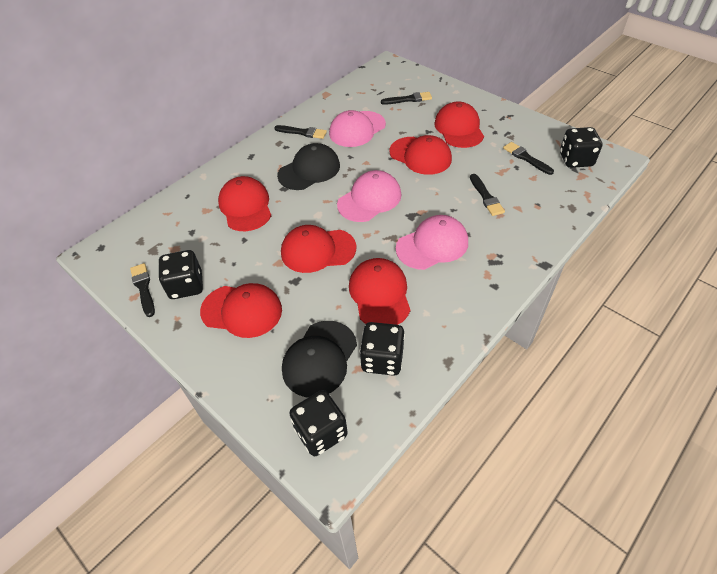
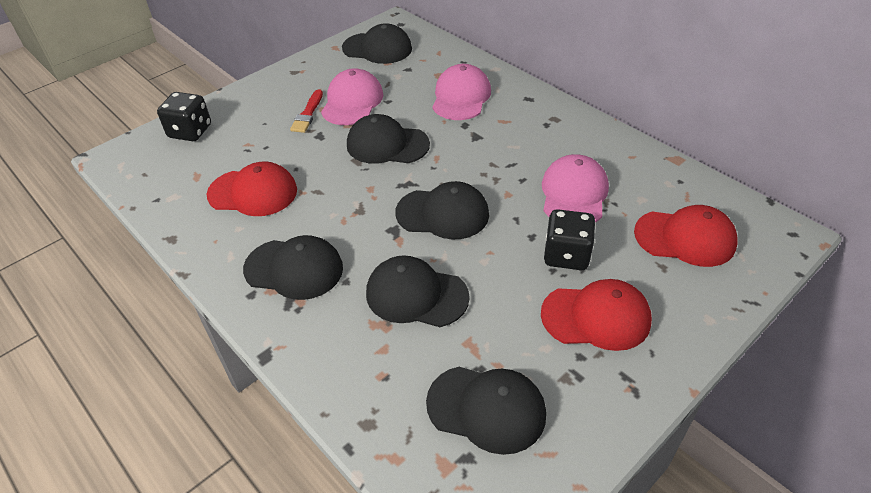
black brush: [130,263,155,317] [274,125,327,139] [381,92,432,105] [470,174,505,216] [503,142,554,175] = 5 -> none = 0
black cap: [277,143,340,190] [282,321,357,397] = 2 -> [243,235,343,300] [342,23,412,64] [347,114,430,164] [366,255,470,327] [395,181,489,239] [426,367,546,455] = 6
black dice: [159,250,203,299] [289,390,348,456] [360,322,405,376] [560,127,602,168] = 4 -> [157,92,211,141] [544,209,596,270] = 2
red brush: none = 0 -> [290,89,323,133] = 1
red cap: [200,283,282,338] [218,176,271,231] [281,225,356,273] [349,258,410,325] [389,135,452,175] [434,101,484,148] = 6 -> [207,161,297,216] [541,279,652,351] [634,205,738,267] = 3

